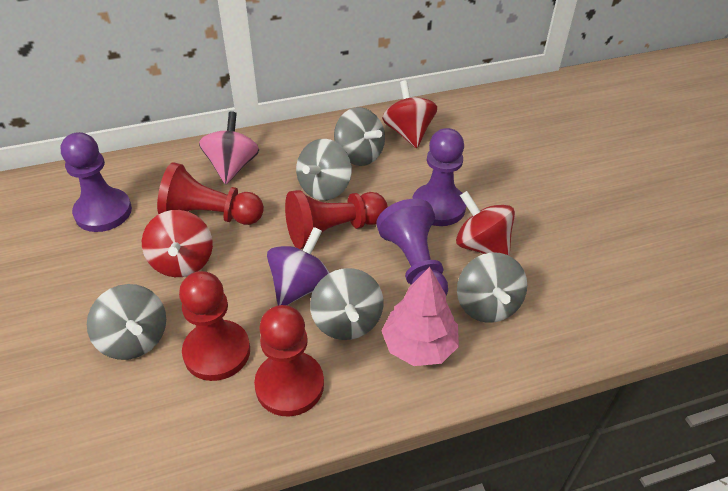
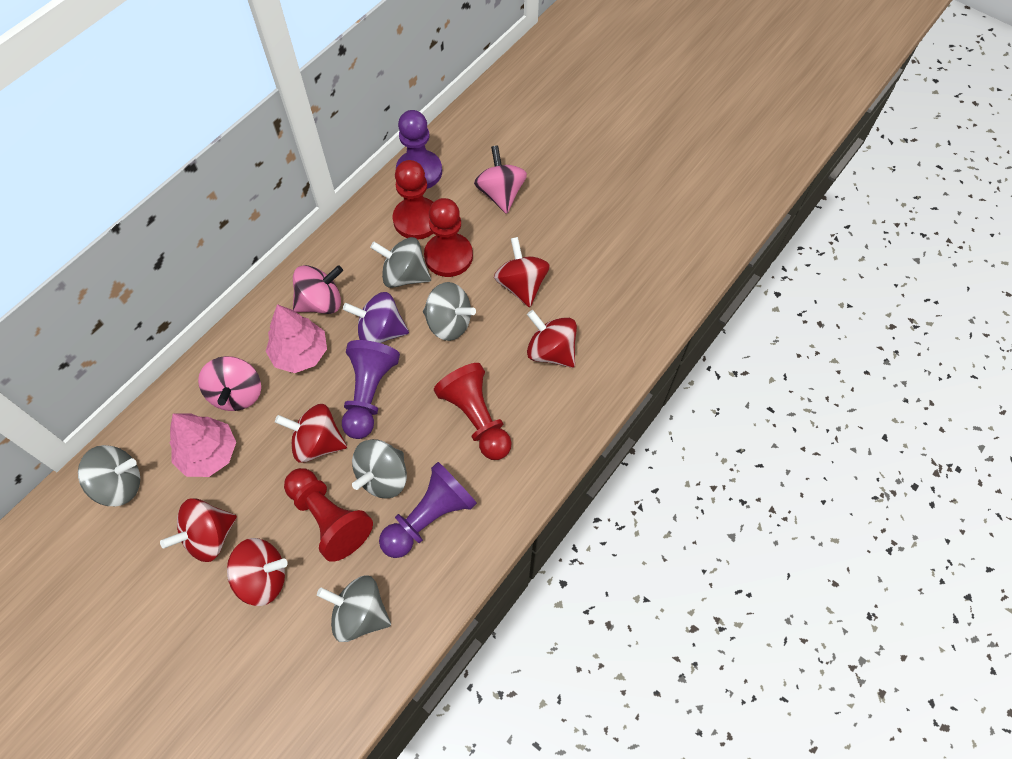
pink spinning top: [199,111,259,185] = 1 -> [198,356,261,411] [293,265,343,314] [474,145,527,214] = 3
pink tree: [382,267,459,366] = 1 -> [169,413,236,477] [266,304,327,373] = 2
red spinning top: [142,210,213,277] [382,80,437,148] [456,191,515,256] = 3 -> [160,498,237,562] [227,538,288,606] [275,404,347,463] [494,237,550,307] [527,310,577,368] = 5

